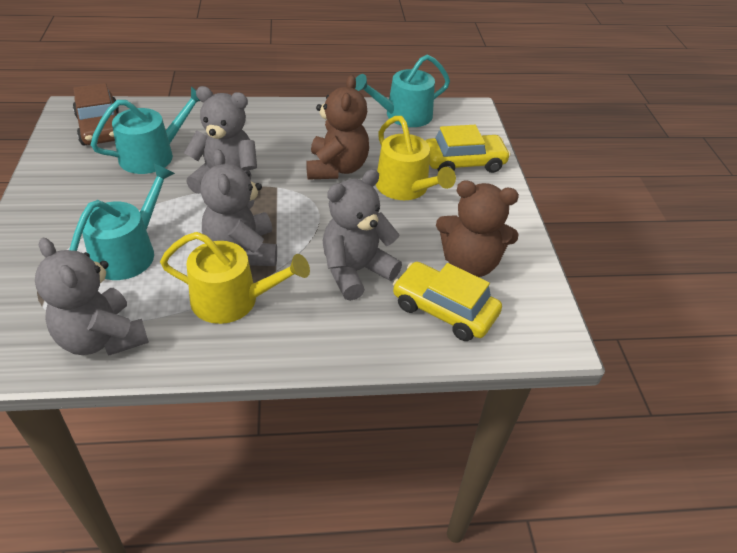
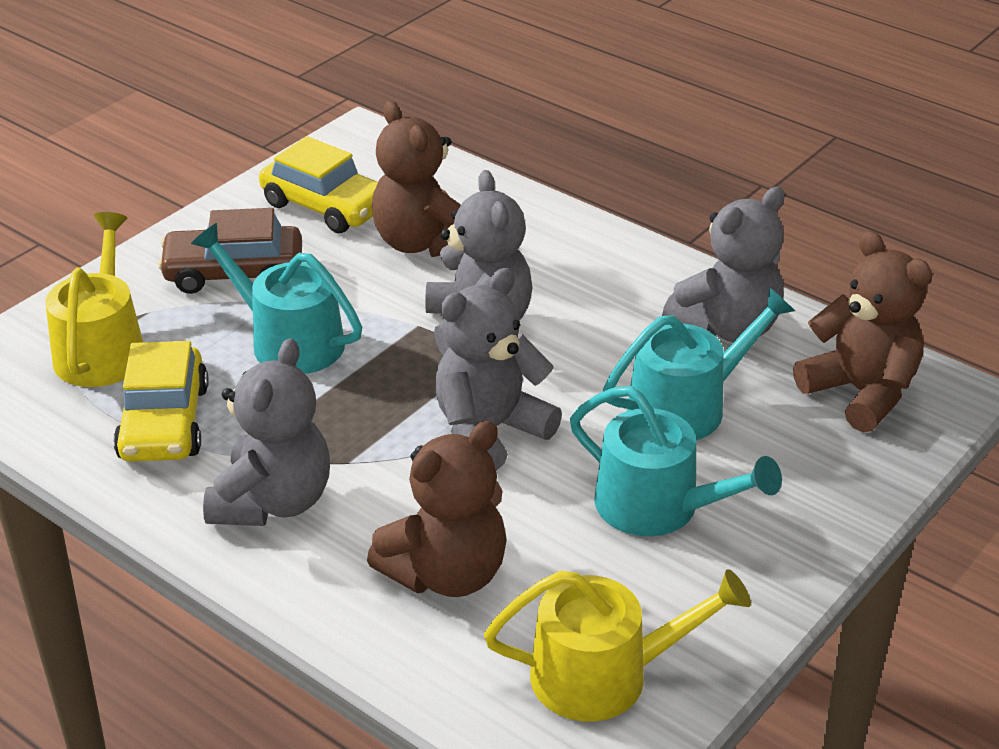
brown teddy bear: [306,75,369,180] [436,180,519,277] = 2 -> [367,421,507,597] [372,101,461,257] [793,231,932,433] = 3

